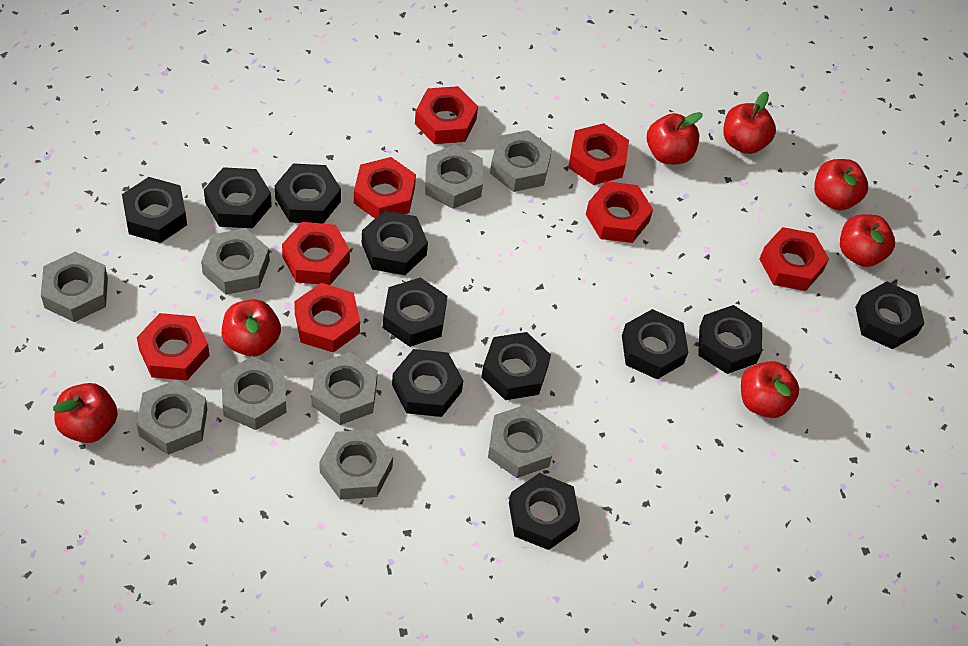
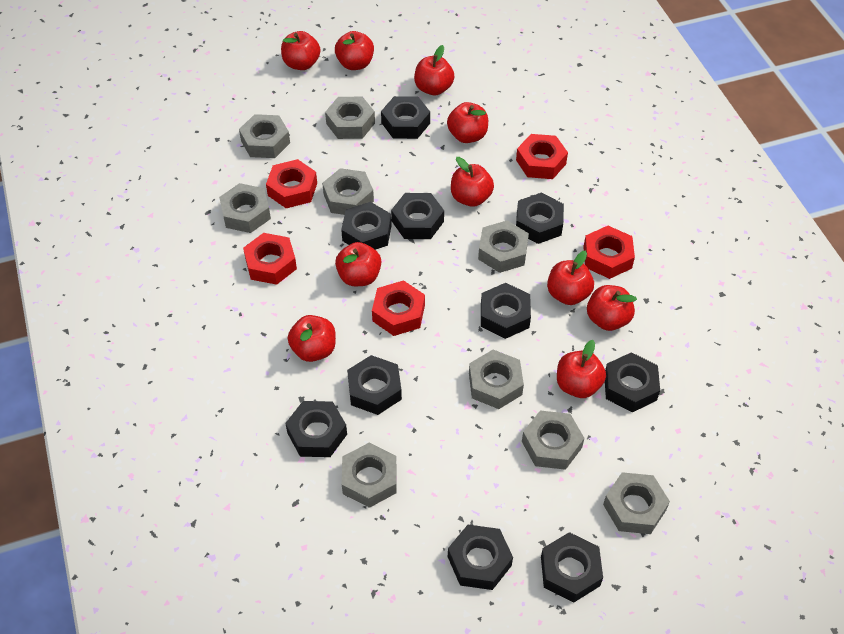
black nut: [122,177,187,243] [204,167,272,228] [275,163,341,224] [362,210,428,275] [383,277,447,347] [392,349,463,417] [481,332,551,400] [509,473,580,550] [622,309,688,379] [698,305,762,374] [855,281,925,349] = 11 -> [285,401,347,457] [341,202,392,250] [347,355,402,415] [381,96,430,139] [391,193,444,239] [448,525,513,590] [481,283,531,339] [516,193,564,244] [541,532,603,602] [605,352,660,412] = 10
red apple: [53,383,118,443] [222,299,281,357] [647,112,703,164] [724,92,776,154] [741,361,799,418] [814,159,868,211] [840,214,895,267] = 7 -> [281,31,320,70] [288,315,336,362] [335,31,374,70] [335,242,381,286] [414,45,454,95] [447,102,488,143] [451,157,494,207] [547,251,594,305] [557,340,606,398] [587,285,637,331] = 10
red nut: [137,313,210,381] [282,222,350,285] [294,283,360,353] [354,157,416,218] [415,86,478,144] [568,123,629,185] [586,181,653,243] [759,227,829,291] = 8 -> [243,233,297,285] [266,159,317,208] [372,280,425,336] [516,134,568,179] [583,226,635,279] = 5

